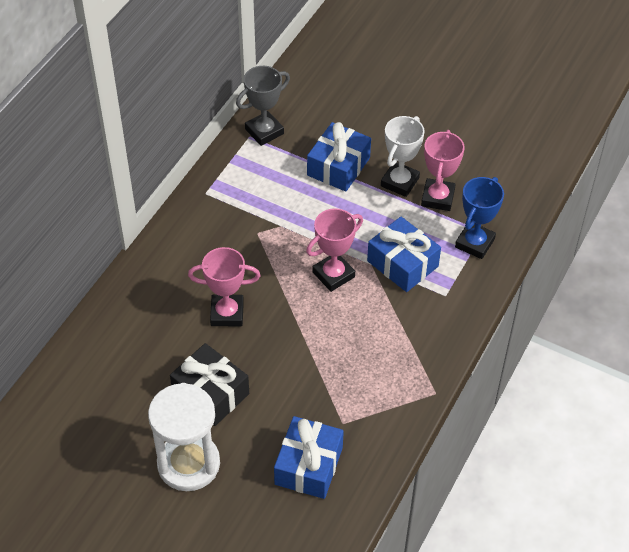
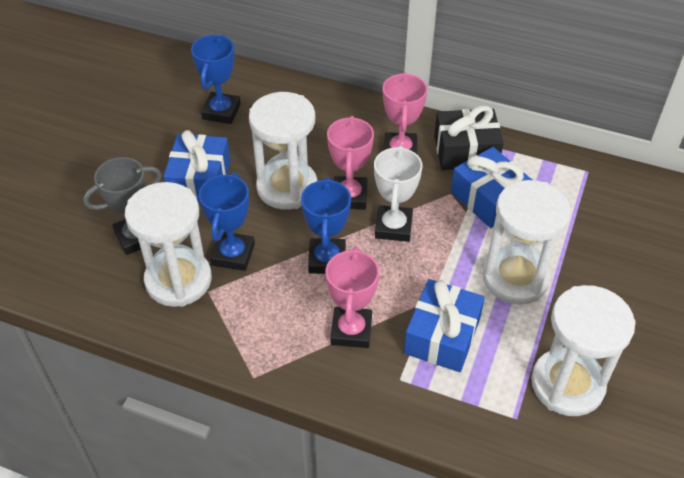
blue trophy: [455,177,504,259] = 1 -> [191,34,241,124] [199,172,255,271] [301,177,351,274] = 3
white hourglass: [148,383,220,491] = 1 -> [125,182,212,307] [249,92,317,209] [483,180,571,304] [531,285,635,416] = 4

